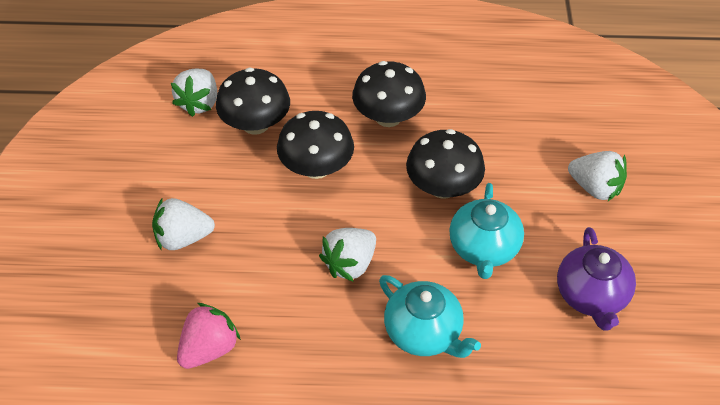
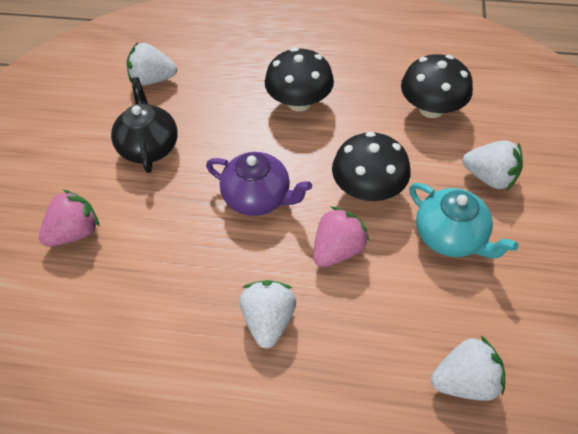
black mushroom: [216,67,290,135] [277,111,354,179] [352,61,426,127] [406,129,485,199] = 4 -> [265,48,334,111] [332,132,411,201] [401,54,473,118] = 3
black teapot: none = 0 -> [111,77,178,173] = 1
pink strawberry: [177,303,241,369] = 1 -> [39,189,100,247] [313,207,370,267] = 2
turquoise teapot: [379,275,481,358] [449,183,524,279] = 2 -> [409,183,518,258] = 1

